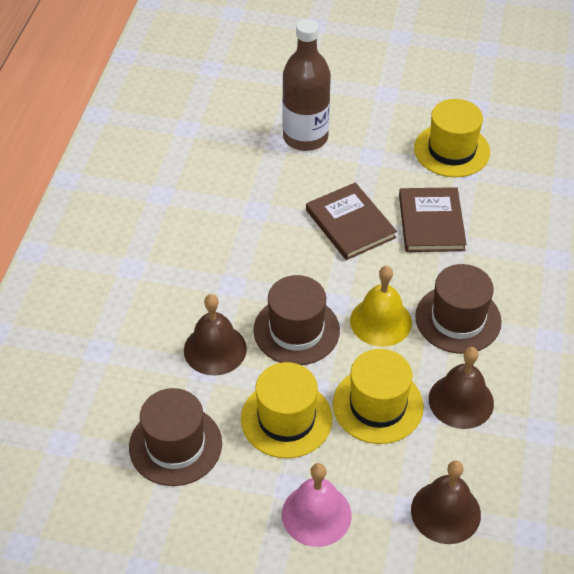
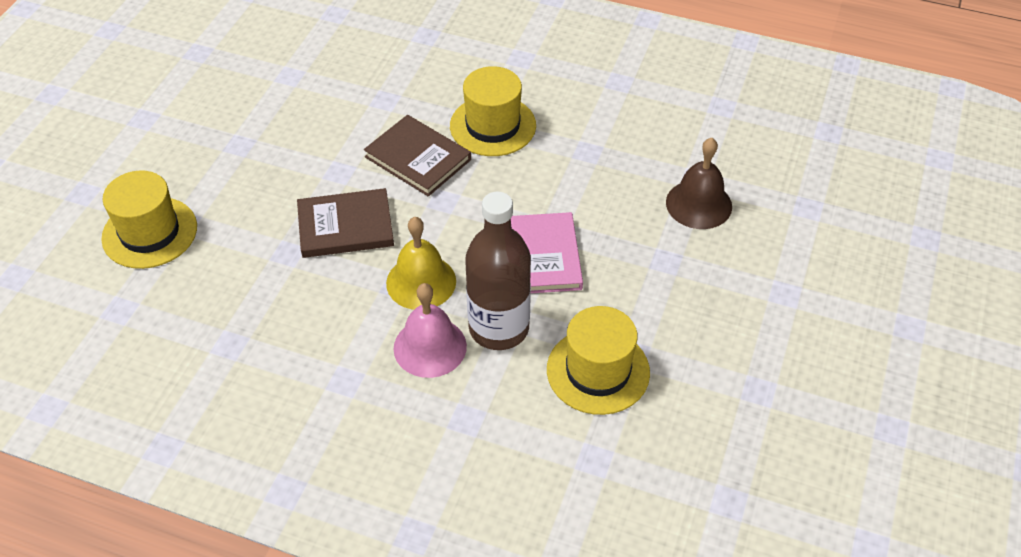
brown bell: [184,294,247,376] [411,461,481,544] [429,347,494,429] = 3 -> [666,138,732,229] = 1
brown hat: [129,388,222,486] [253,275,340,365] [415,264,502,354] = 3 -> none = 0
pink book: none = 0 -> [511,212,583,293] = 1

